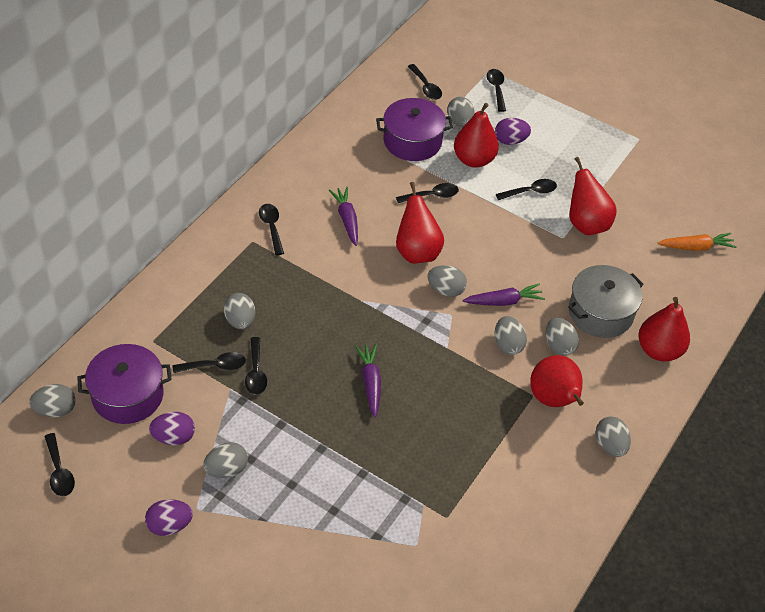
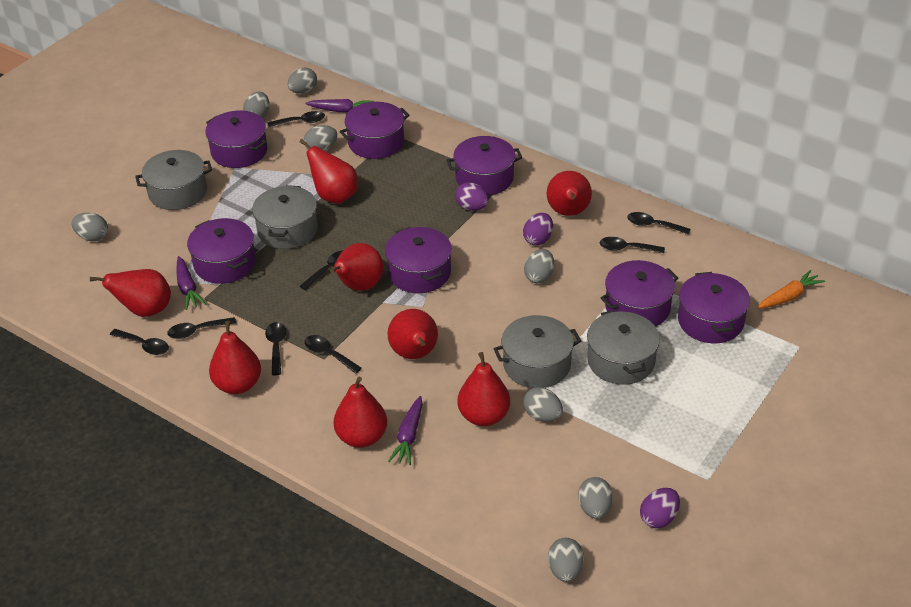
grey pot: [568,265,644,338] = 1 -> [135,150,212,210] [252,185,318,249] [494,315,581,388] [587,310,660,385] = 4
purple pot: [77,344,172,424] [376,98,453,161] = 2 -> [187,218,256,284] [205,110,267,168] [340,102,410,159] [385,227,452,293] [446,136,522,195] [600,260,678,327] [678,272,750,343] = 7
red pear: [396,182,444,264] [454,103,499,168] [530,355,584,407] [570,157,617,235] [639,297,690,362] = 5 -> [90,269,171,317] [209,321,261,394] [300,139,358,204] [330,243,383,291] [334,377,387,448] [388,309,438,359] [457,352,510,426] [546,171,592,216] = 8

